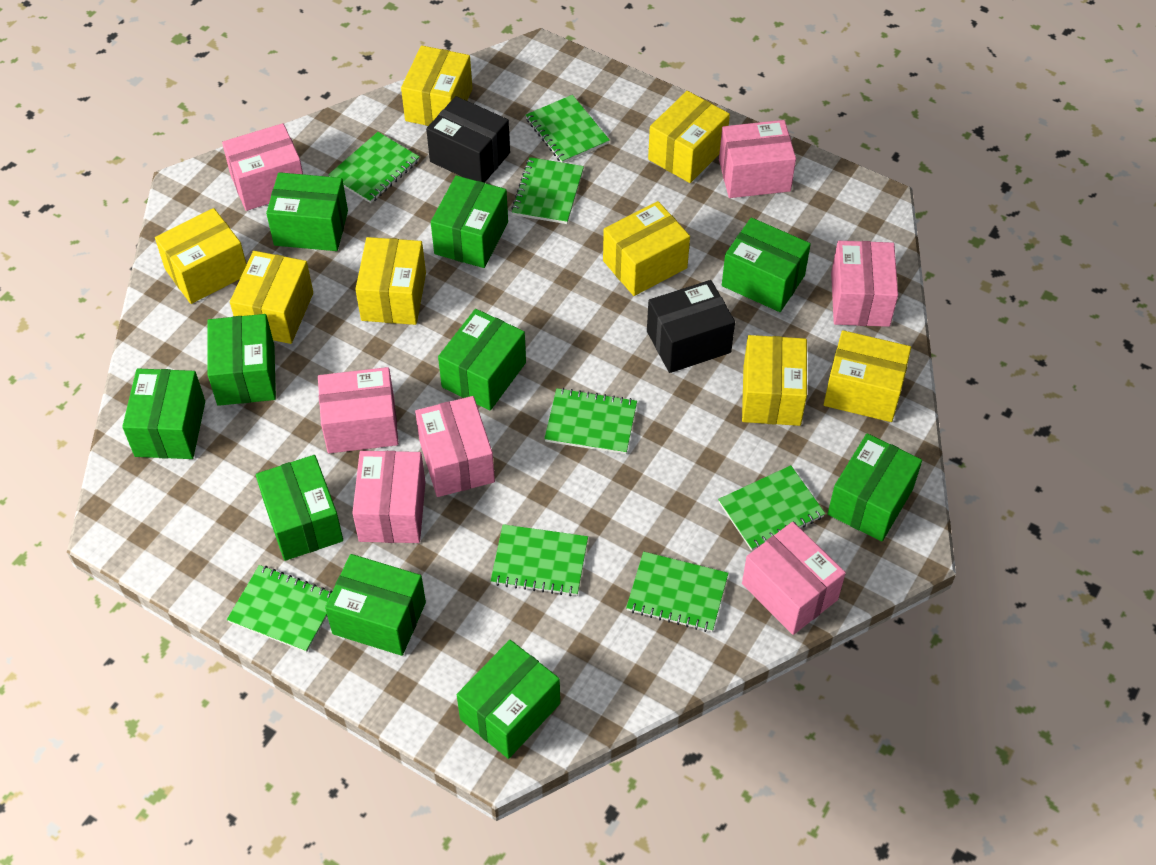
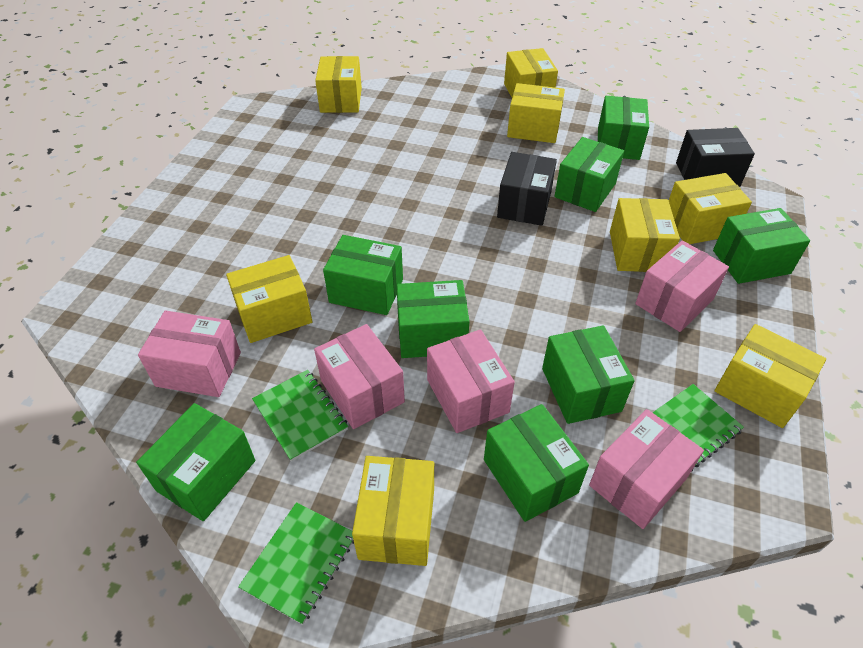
green box: [122,369,205,459] [208,314,276,406] [256,455,343,561] [266,172,348,251] [325,554,426,656] [431,175,508,268] [438,309,526,411] [457,640,560,759] [722,218,811,312] [828,433,922,542] = 10 -> [136,403,255,521] [323,235,403,315] [396,280,470,358] [484,404,589,522] [542,325,635,424] [554,137,624,212] [598,96,649,160] [713,208,810,284] = 8
green notebook: [227,565,332,653] [328,132,420,203] [491,524,588,596] [511,157,584,224] [526,95,610,163] [544,388,637,454] [626,552,728,632] [718,465,825,551] = 8 -> [238,502,354,625] [252,370,348,462] [652,384,744,472] = 3
pink box: [222,123,303,211] [318,367,399,453] [352,451,426,543] [415,396,495,497] [719,120,796,198] [742,522,846,635] [831,241,898,327] = 7 -> [138,311,241,397] [314,324,405,429] [427,329,515,433] [589,409,704,529] [635,240,729,332] = 5

